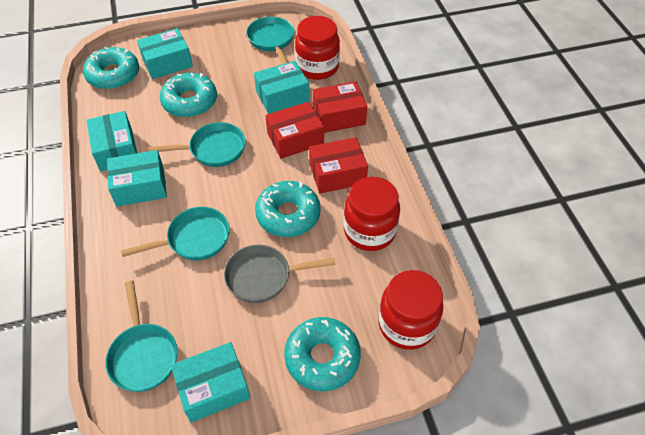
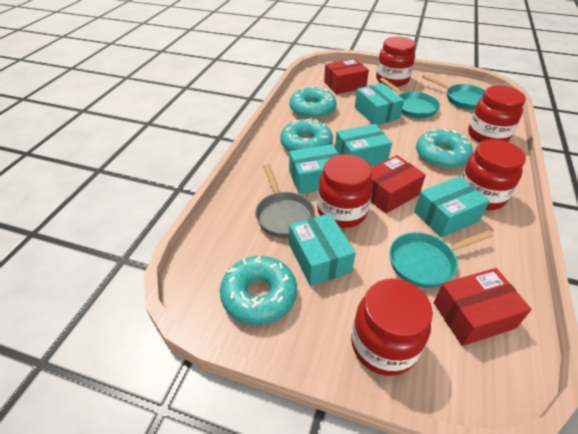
red jar: [295,16,340,80] [344,177,400,251] [378,270,443,350] = 3 -> [317,154,373,228] [351,278,433,376] [376,37,416,87] [461,139,526,210] [468,86,526,143] = 5
turquoise pan: [105,280,178,392] [121,207,230,261] [148,122,246,167] [246,17,294,64] = 4 -> [380,78,440,118] [389,230,494,288] [422,74,485,110] = 3

